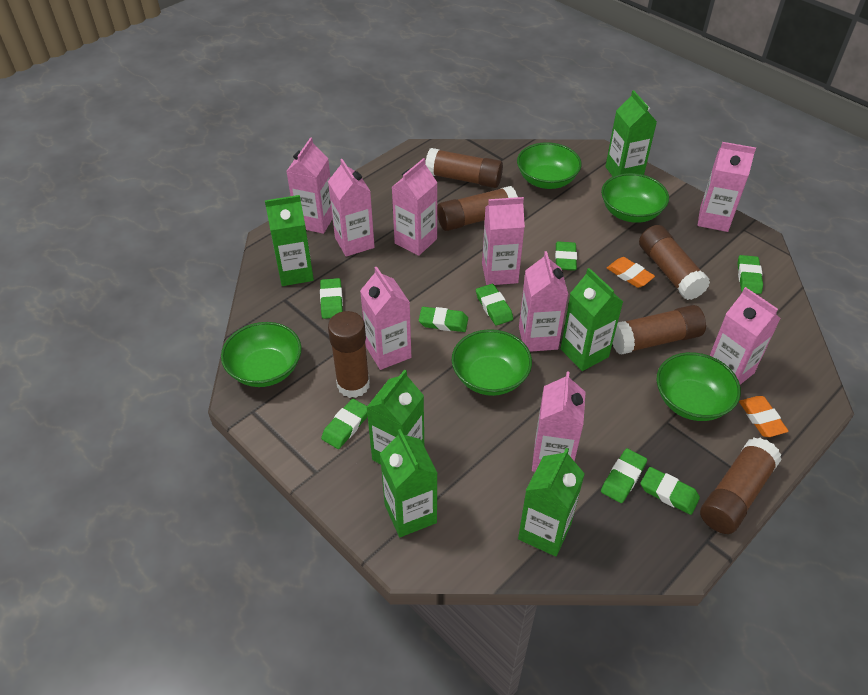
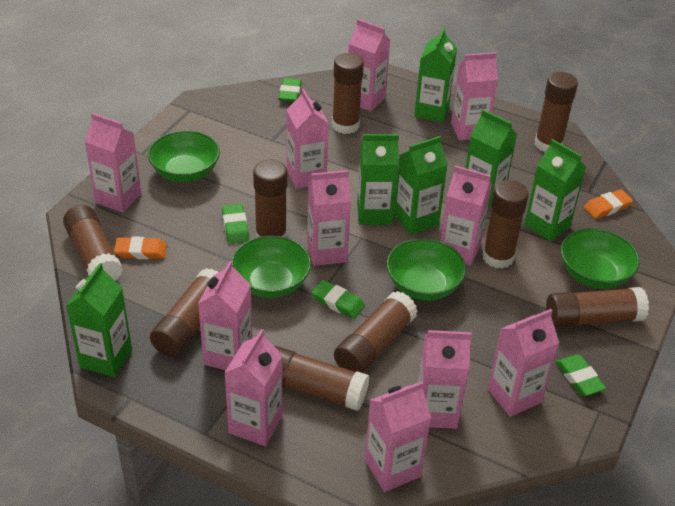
brown glue stick: [328,311,370,398] [425,148,503,188] [437,186,518,231] [612,305,706,354] [639,225,710,300] [700,438,782,534] = 6 -> [63,205,123,281] [150,268,219,357] [253,159,287,238] [274,346,369,411] [332,53,364,134] [334,291,418,373] [483,180,529,269] [535,72,578,152] [546,287,649,328] = 9
green bowl: [221,322,302,387] [451,329,532,396] [517,142,582,189] [601,173,669,223] [657,352,741,421] = 5 -> [148,130,220,182] [231,235,311,298] [386,238,466,301] [561,228,640,289] = 4
green eraser: [320,278,343,319] [321,399,368,449] [419,307,468,332] [476,284,513,326] [555,241,577,271] [601,448,647,503] [641,467,700,515] [737,255,763,294] = 8 -> [222,204,249,244] [278,78,302,102] [311,280,365,319] [556,354,606,396] = 4
pink carton: [286,137,333,234] [328,159,374,257] [360,267,411,370] [392,158,438,256] [482,197,525,285] [519,251,568,352] [532,371,586,472] [697,142,756,232] [709,287,781,384] = 9 -> [85,113,141,213] [198,261,253,370] [224,329,283,446] [287,88,329,189] [307,170,351,266] [348,19,390,112] [365,381,431,492] [418,330,472,429] [440,166,492,266] [451,52,498,141] [488,309,559,417] = 11

